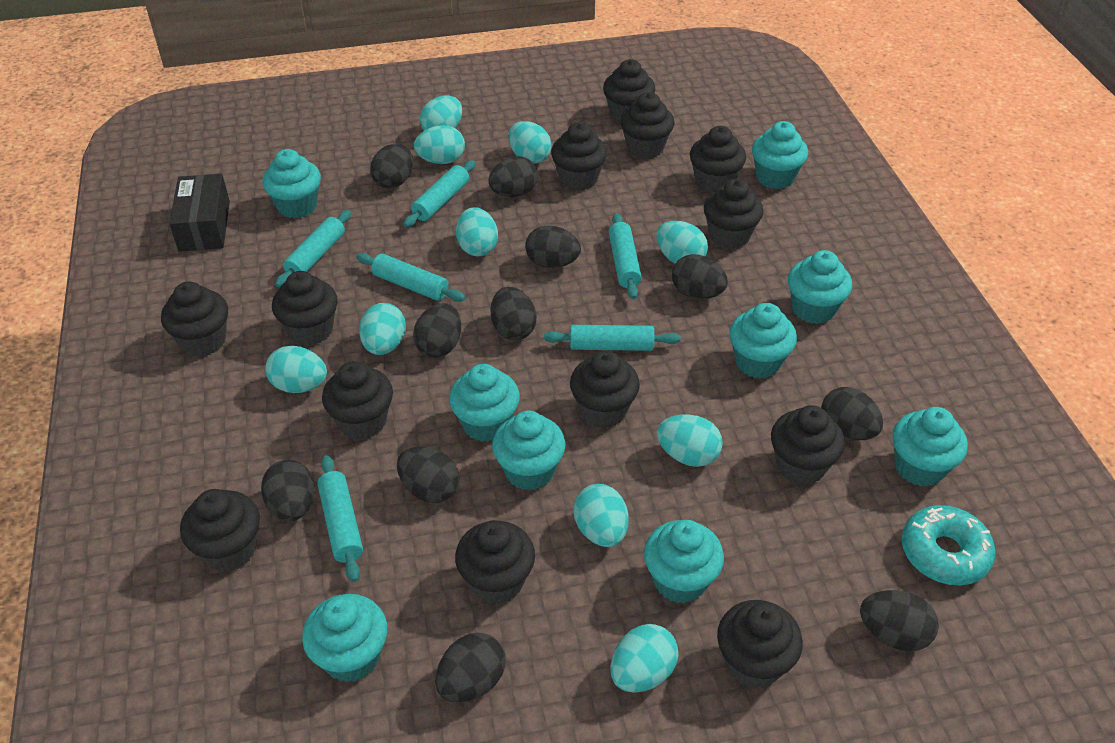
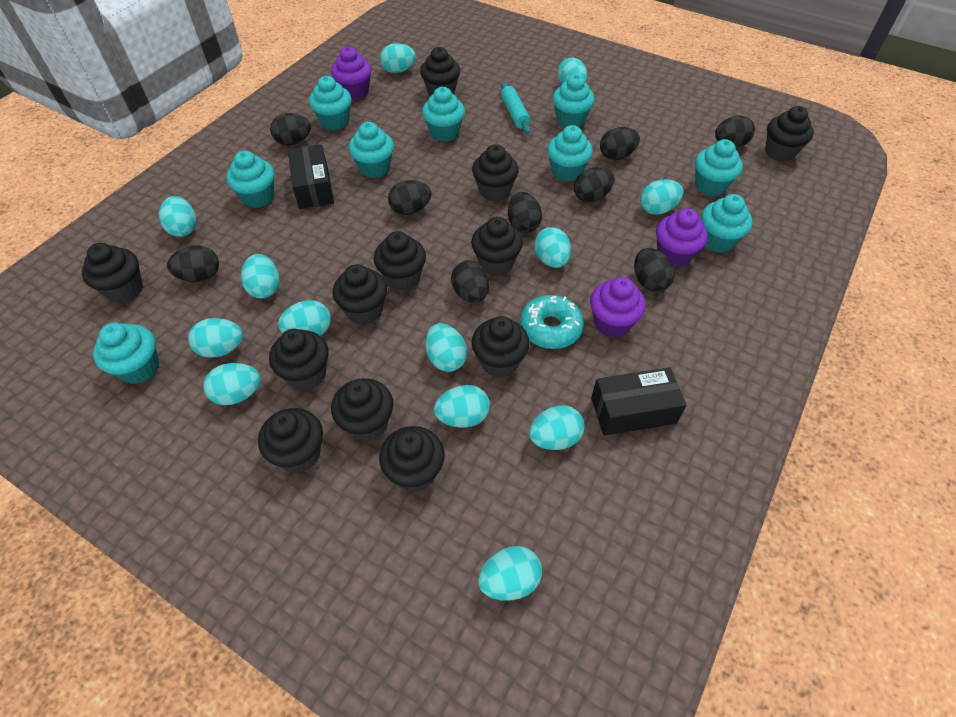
black box: [169,174,230,252] = 1 -> [288,144,334,209] [591,367,687,436] = 2
black cupcake: [161,281,228,357] [180,489,260,572] [272,271,338,346] [322,361,393,439] [455,520,535,604] [551,123,607,191] [570,350,640,428] [603,59,656,122] [620,92,674,159] [690,126,746,194] [704,178,763,249] [717,600,803,689] [771,405,845,485] = 13 -> [82,243,143,303] [258,408,323,473] [269,329,329,390] [331,378,393,442] [333,264,387,325] [374,231,426,291] [379,426,445,492] [420,47,460,96] [471,217,523,276] [471,316,529,377] [472,144,519,202] [765,106,814,162] = 12
black egg: [261,460,315,522] [370,143,413,189] [397,447,460,503] [413,303,461,358] [435,632,505,702] [489,156,538,197] [491,287,537,340] [525,225,581,268] [672,254,728,299] [821,387,883,440] [860,590,939,652] = 11 -> [167,245,219,282] [270,113,311,145] [388,180,432,215] [451,260,489,303] [508,192,542,233] [574,167,615,202] [600,127,640,160] [634,248,675,292] [715,115,755,147] = 9
purple cupcake: none = 0 -> [331,46,372,100] [590,277,646,337] [656,208,708,267] = 3
turquoise egg: [265,346,327,393] [359,303,406,355] [414,125,465,164] [420,96,462,131] [456,207,498,256] [508,121,552,164] [573,484,628,547] [610,624,679,693] [656,221,708,264] [657,414,723,467] = 10 -> [159,196,196,237] [188,318,243,358] [203,363,261,405] [241,254,280,299] [278,300,331,336] [380,43,416,73] [425,323,467,372] [434,385,490,428] [478,546,542,601] [529,405,585,450] [534,227,571,268] [558,58,587,83] [640,180,683,215] = 13
turquoise rolling pin: [275,210,351,287] [317,455,363,582] [356,253,466,302] [404,160,475,227] [544,325,681,351] [609,213,642,299] = 6 -> [501,82,531,134] = 1

